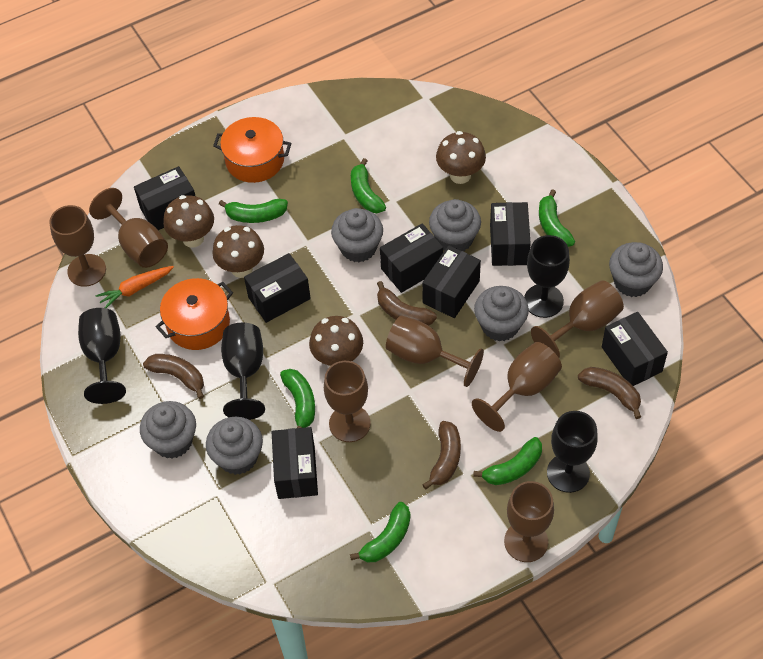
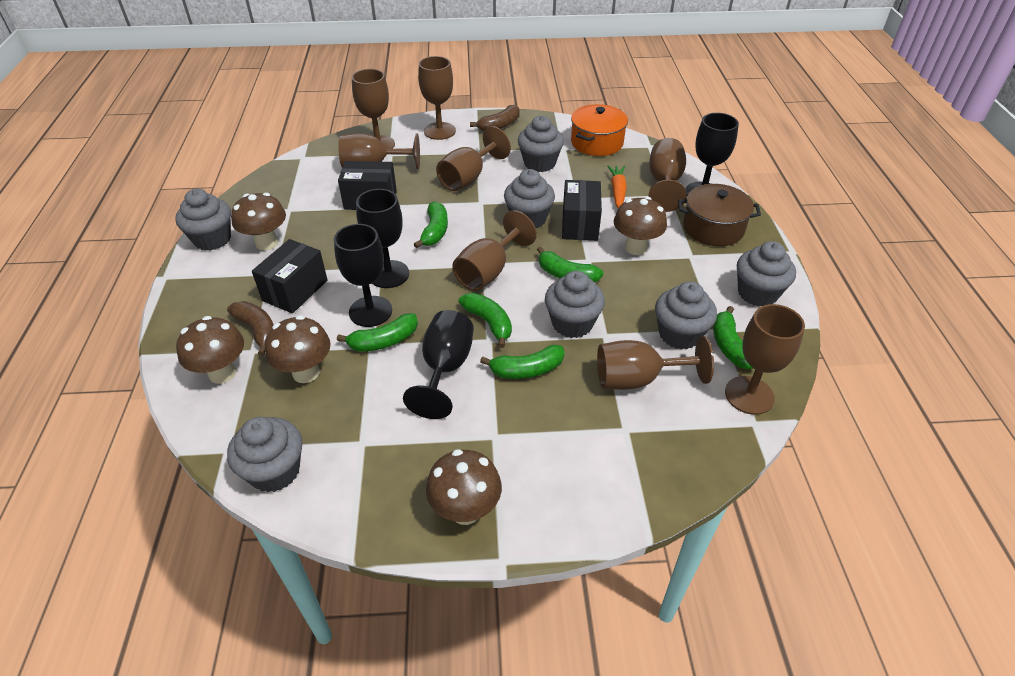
black box: [134,166,195,230] [244,253,311,323] [272,427,318,499] [380,223,443,293] [422,245,481,318] [490,202,531,266] [602,312,668,386] = 7 -> [252,239,328,313] [338,161,397,210] [562,180,602,241] = 3
brown banana: [143,354,204,399] [377,281,437,326] [423,421,461,489] [578,367,641,419] = 4 -> [227,301,274,356] [470,105,520,131] = 2
brown goblet: [49,205,106,287] [89,188,168,268] [324,361,371,442] [386,316,484,387] [472,342,562,432] [504,481,554,562] [531,280,624,358] = 7 -> [338,133,420,169] [352,69,395,149] [418,56,456,140] [436,126,511,191] [452,210,537,291] [597,336,714,390] [648,138,687,212] [725,304,805,415] = 8
brown mushroom: [163,195,214,248] [212,225,264,278] [309,316,363,366] [436,131,486,184] = 4 -> [176,316,244,384] [231,193,286,250] [265,315,331,383] [426,449,502,525] [614,197,667,255] = 5
brown pot: none = 0 -> [678,184,761,246] = 1
grey cupcake: [140,401,196,459] [206,417,263,475] [331,208,383,262] [429,199,481,251] [474,286,529,342] [609,242,663,297] = 6 -> [175,189,231,251] [227,417,302,492] [504,169,555,228] [518,116,564,172] [545,271,605,338] [655,281,717,350] [737,241,796,306] = 7
orange pot: [156,278,233,350] [213,117,291,183] = 2 -> [571,104,628,156] = 1

